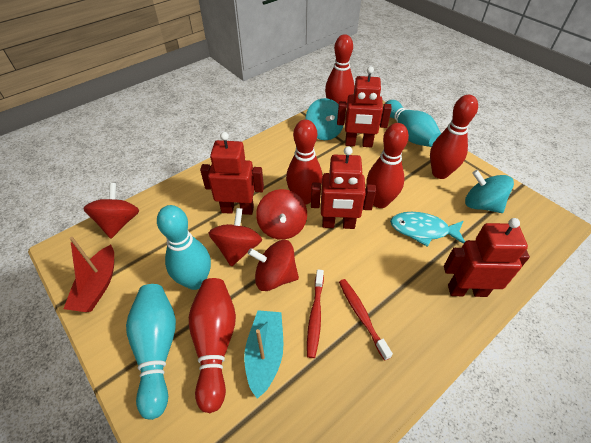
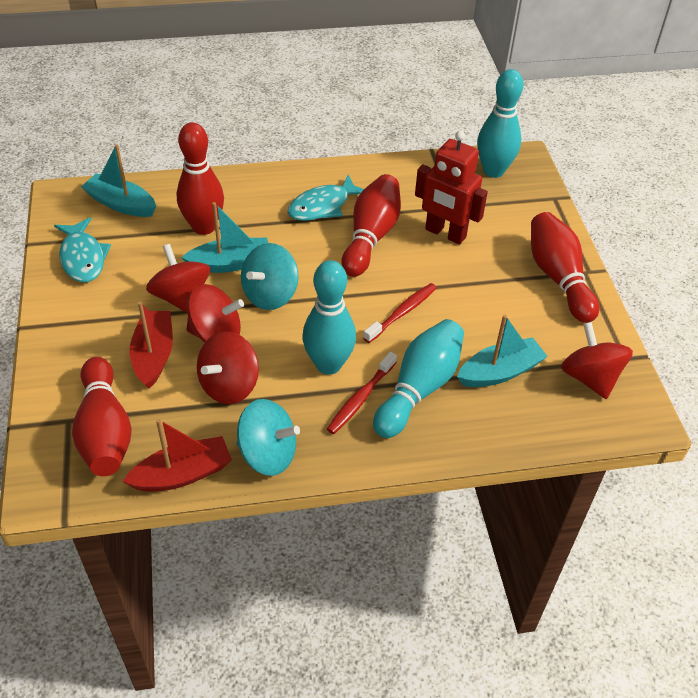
red boat: [63,237,114,312] = 1 -> [122,419,232,492] [130,302,173,389] = 2
red bowling pin: [189,278,236,413] [286,120,323,205] [325,34,354,108] [366,123,409,208] [430,95,478,179] = 5 -> [72,357,132,476] [177,122,224,235] [341,174,401,277] [531,212,600,323] = 4
red robot: [200,132,264,215] [311,146,376,229] [337,66,392,147] [444,218,530,297] = 4 -> [415,131,488,245] = 1
turquoise boat: [244,310,283,399] = 1 -> [81,144,156,217] [181,202,268,273] [457,315,548,387] = 3
turquoise fish: [390,212,465,247] = 1 -> [54,217,111,282] [288,175,364,221] = 2

